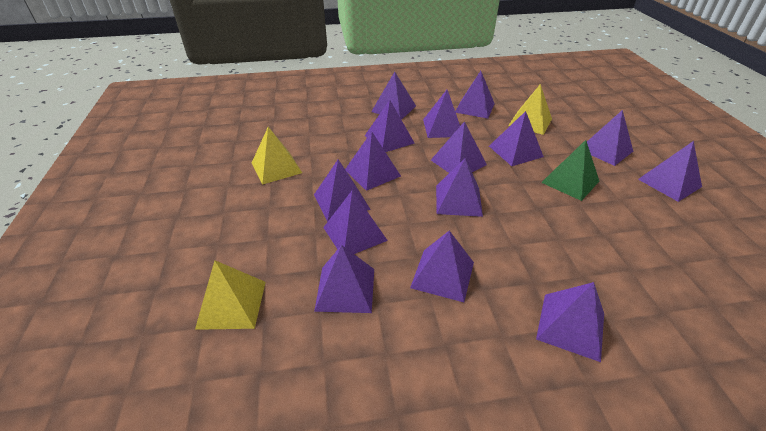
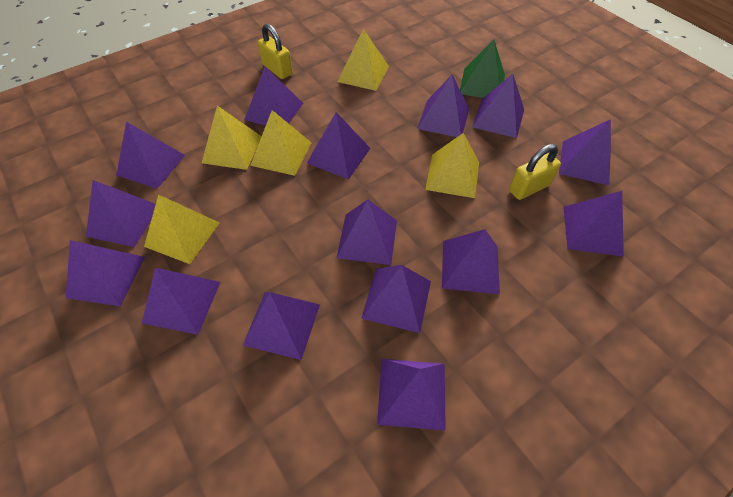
yellow padlock: none = 0 -> [258,24,293,79] [509,144,561,200] = 2
yellow pyramid: [195,260,266,330] [252,127,302,185] [508,84,552,135] = 3 -> [144,194,220,264] [202,106,262,170] [250,110,312,176] [337,29,389,91] [425,133,479,198] = 5

